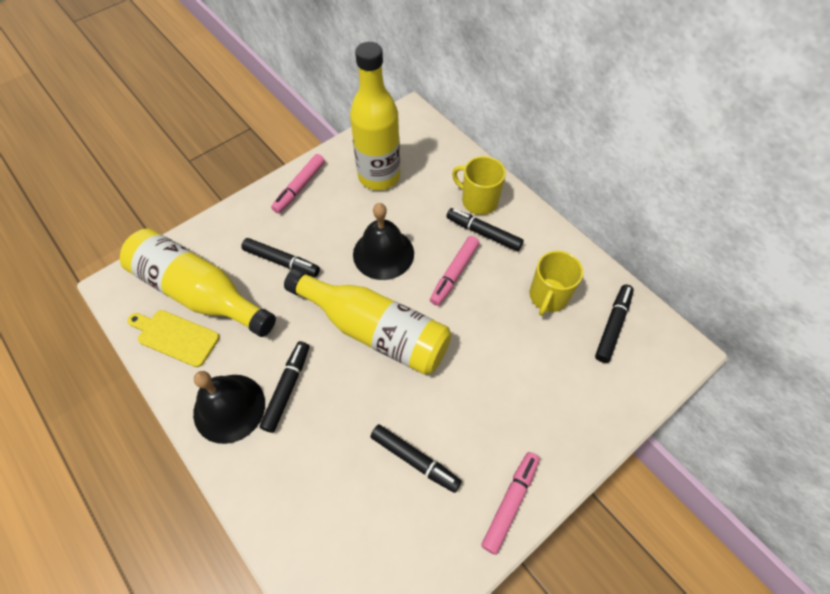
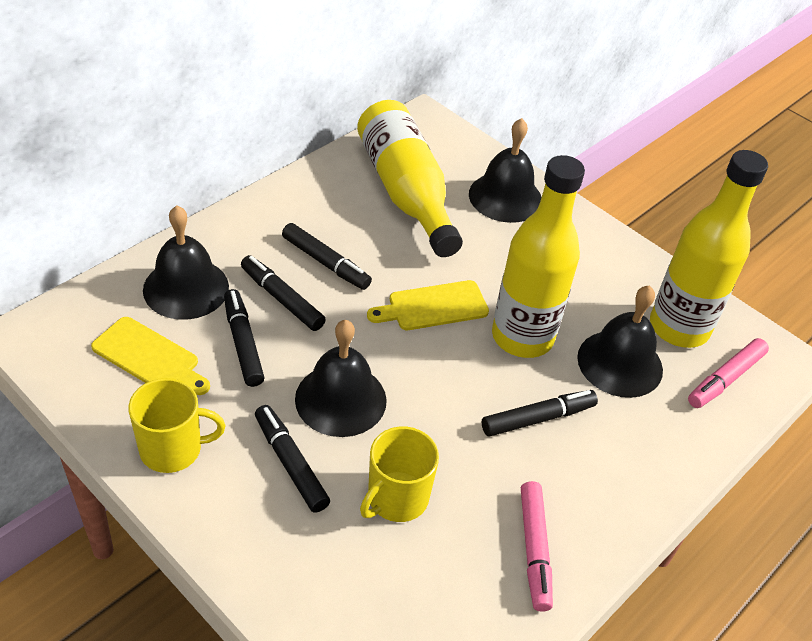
black bell: [193,371,265,444] [353,203,414,280] = 2 -> [143,206,229,320] [295,320,387,437] [469,118,542,223] [577,285,663,398] = 4
pink marker: [271,154,325,214] [430,236,479,306] [481,452,540,555] = 3 -> [521,481,553,612] [688,338,769,408] = 2
yellow cutting board: [127,310,220,367] = 1 -> [91,317,210,395] [367,280,489,330] = 2

